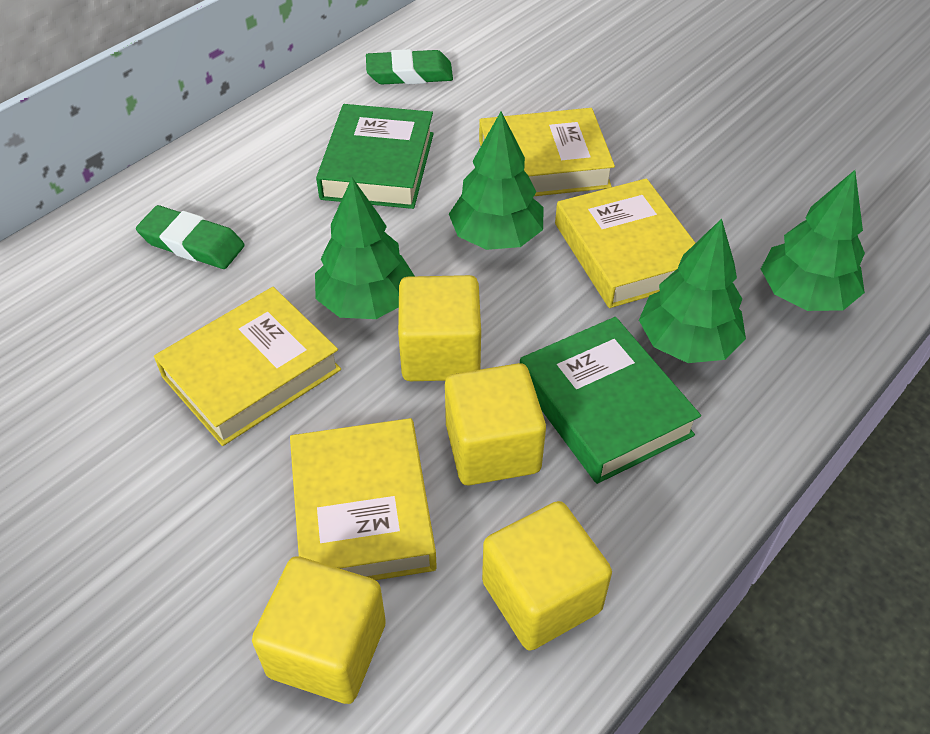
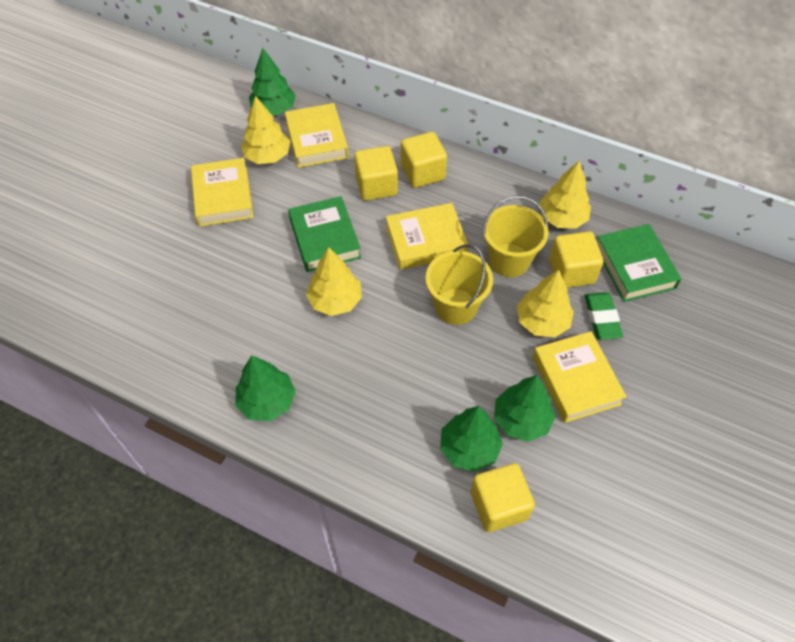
green eraser: [136,205,245,269] [366,49,453,84] = 2 -> [585,292,623,340] = 1
yellow bucket: none = 0 -> [426,244,493,325] [483,196,548,277] = 2
yellow tree: none = 0 -> [241,96,290,164] [306,247,362,316] [517,270,574,337] [539,161,591,229] = 4

